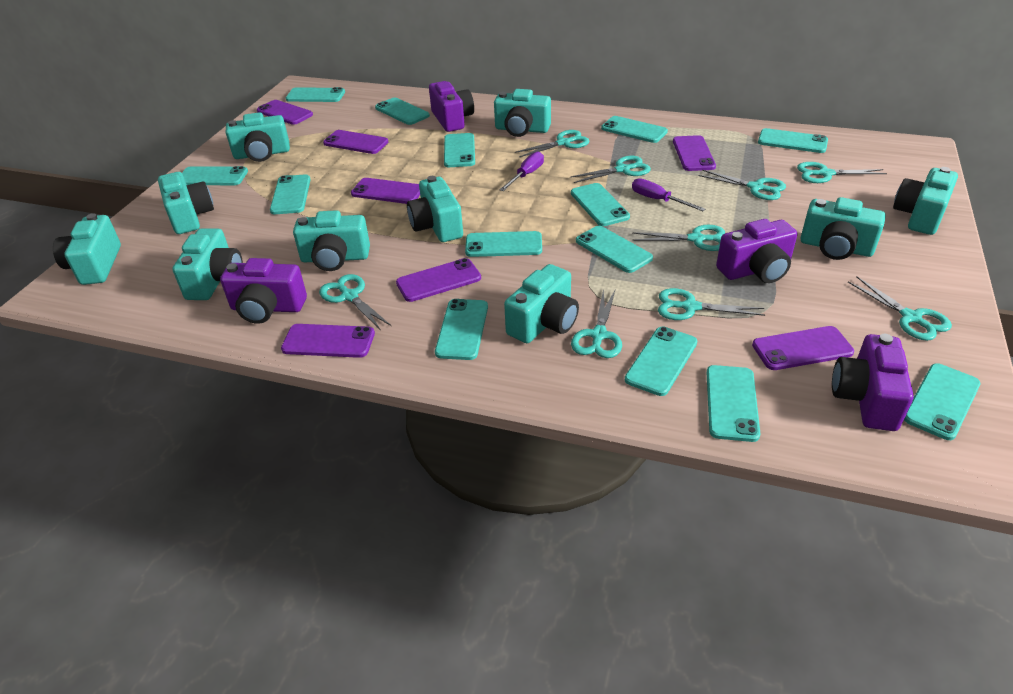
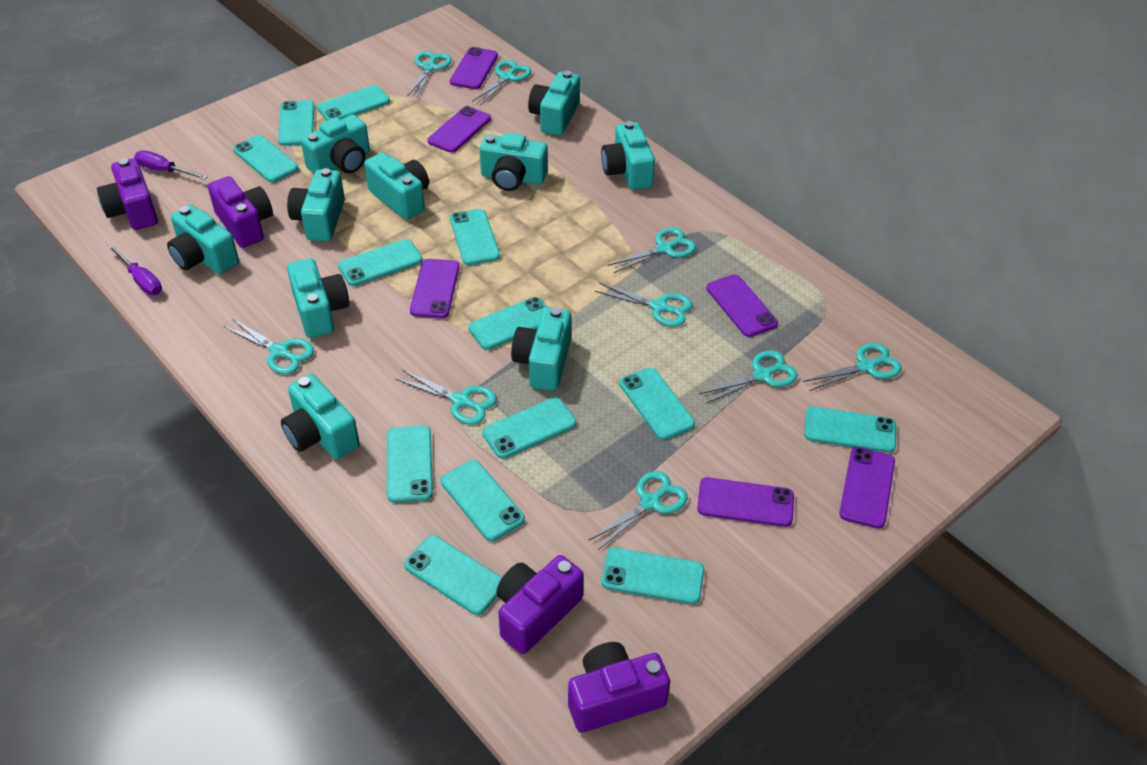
purple phone: [257,100,313,125] [281,324,375,358] [323,130,388,154] [351,178,420,204] [396,258,481,302] [673,135,716,171] [752,326,854,370] = 7 -> [410,259,460,319] [428,106,491,153] [450,47,498,89] [697,477,794,527] [707,274,778,337] [839,447,895,528] = 6
turquoise phone: [182,166,248,185] [270,174,311,214] [286,87,345,102] [375,98,430,125] [435,299,488,360] [444,133,475,167] [465,231,542,257] [571,183,630,226] [576,226,653,273] [601,116,668,143] [625,327,697,396] [707,365,760,442] [758,128,828,153] [904,363,981,440] = 14 -> [233,135,298,182] [278,100,314,146] [317,85,390,120] [338,239,422,286] [387,425,433,503] [404,535,502,615] [441,460,525,541] [450,209,500,265] [468,297,547,350] [482,397,576,459] [601,547,704,604] [620,368,695,440] [804,406,896,453] = 13

